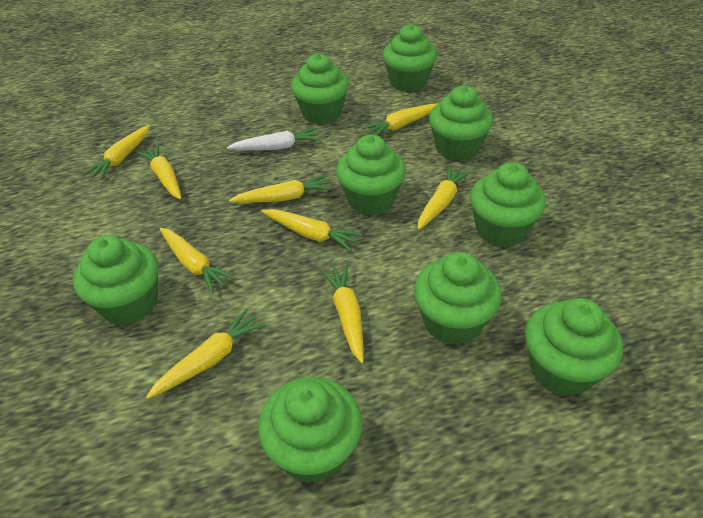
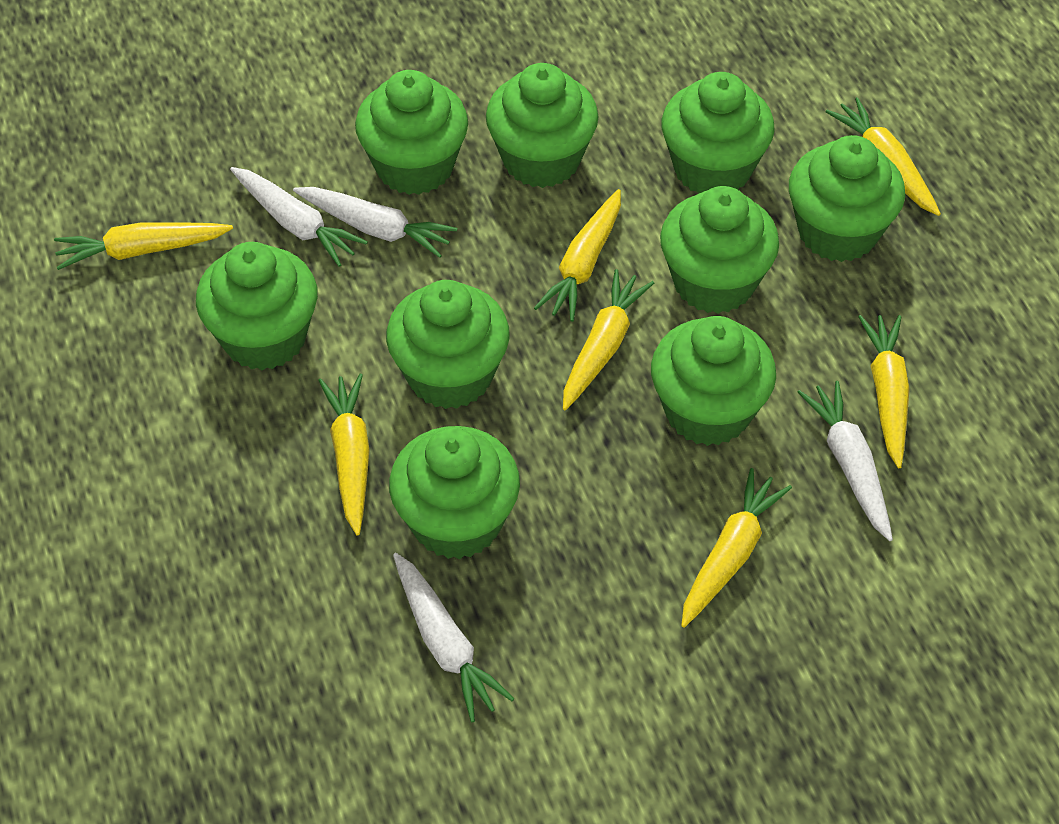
white carrot: [227,128,321,150] = 1 -> [230,167,368,267] [293,187,457,258] [393,553,514,722] [797,381,893,541] = 4
yellow carrot: [83,125,150,180] [137,145,181,199] [146,309,265,399] [160,228,235,293] [229,175,333,203] [261,209,362,251] [320,264,364,363] [362,104,437,135] [418,166,471,230] = 9 -> [54,222,233,270] [318,374,370,536] [534,189,621,322] [563,269,654,410] [681,468,792,628] [826,97,941,216] [858,315,910,468] = 7

